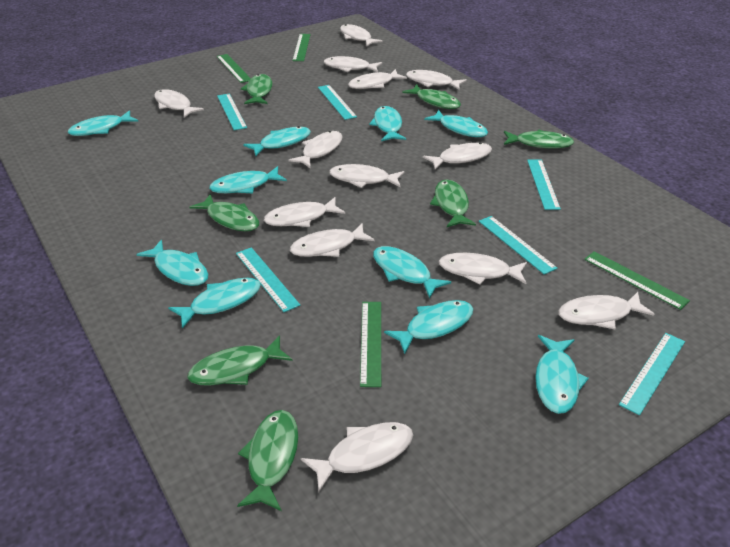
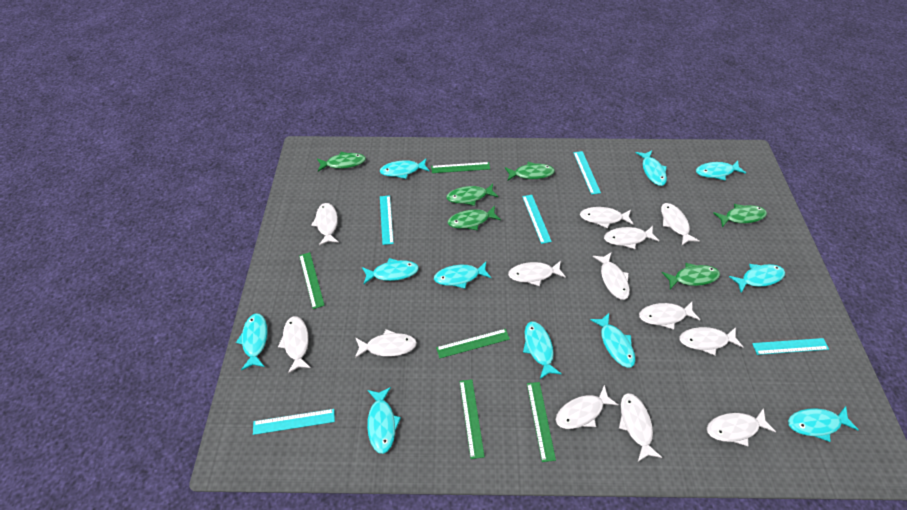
green fish: [187,335,293,386] [189,194,259,231] [237,410,298,511] [241,74,272,104] [402,84,461,109] [430,180,476,227] [504,130,574,149] = 7 -> [317,152,366,171] [446,184,498,206] [448,206,501,230] [505,162,555,180] [662,263,720,289] [713,204,767,227] = 6
green ruler: [217,54,251,83] [292,34,311,61] [360,302,381,387] [584,251,690,310] = 4 -> [299,252,325,309] [431,162,490,173] [436,329,510,358] [459,379,485,459] [527,382,556,462] = 5
turquoise fish: [68,110,139,136] [136,240,208,286] [168,278,261,329] [209,166,287,193] [243,126,311,156] [369,106,406,141] [373,246,451,299] [384,300,473,354] [424,110,488,137] [535,335,589,414] = 10 -> [236,313,268,370] [362,258,419,285] [367,387,401,454] [380,159,430,179] [434,262,491,289] [523,321,562,379] [590,313,636,368] [636,151,667,186] [696,161,746,181] [729,264,785,293] [788,406,859,442] = 11
turquoise ruler: [217,94,247,130] [236,247,300,312] [318,85,357,120] [479,216,558,275] [527,160,561,210] [619,333,685,416] = 6 -> [253,409,335,435] [380,195,394,245] [522,195,552,244] [573,151,601,195] [752,338,829,355] = 5

